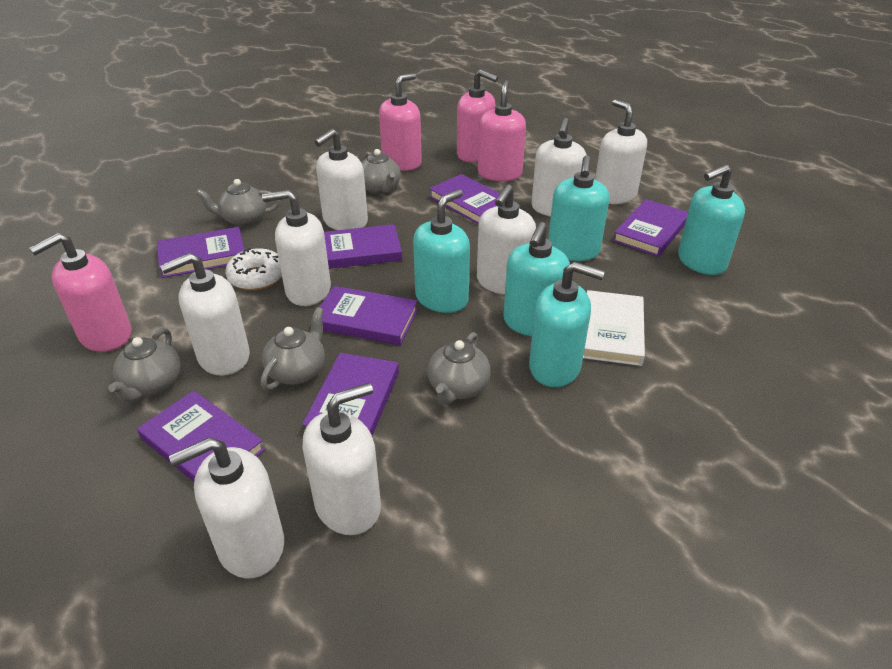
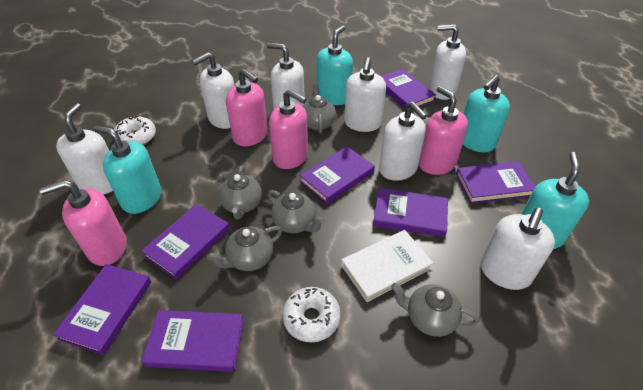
turquoise soap dispenser: [413,189,470,313] [503,222,570,336] [529,262,605,387] [548,156,609,261] [678,164,745,275] = 5 -> [93,125,161,214] [317,25,353,105] [463,75,510,152] [521,152,589,249] = 4
white donut: [225,248,282,290] = 1 -> [114,116,156,145] [282,287,341,342] = 2
white soap dispenser: [160,253,250,376] [169,437,284,579] [262,190,331,306] [303,383,381,535] [314,129,368,230] [477,184,536,294] [531,118,587,217] [595,99,647,204] = 8 -> [56,103,113,195] [192,52,235,129] [267,43,305,109] [344,57,386,132] [379,102,427,181] [429,24,466,100] [481,208,555,290] = 7

